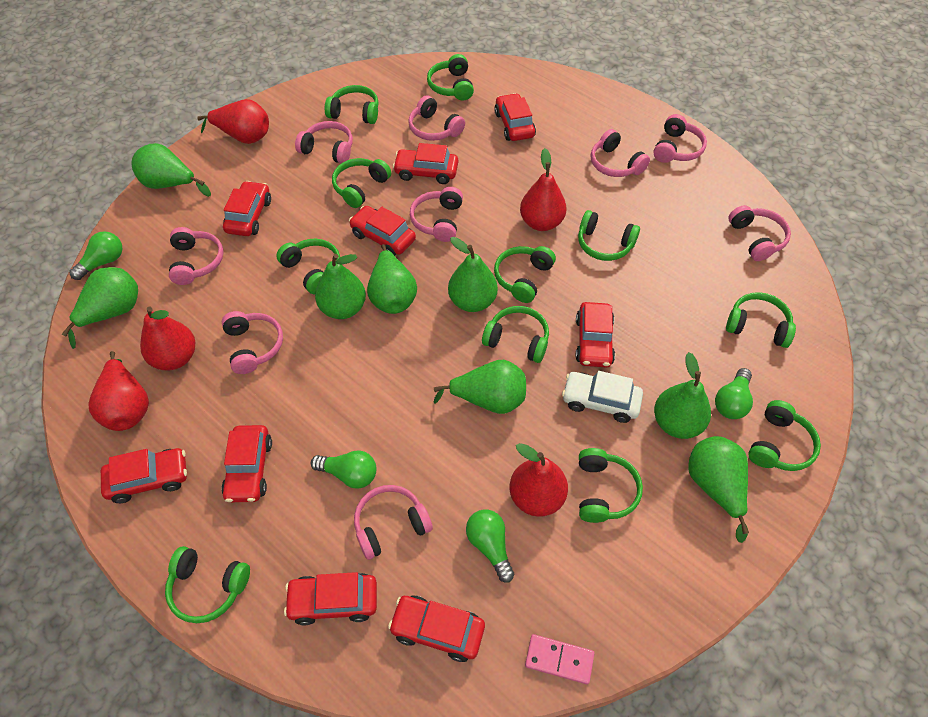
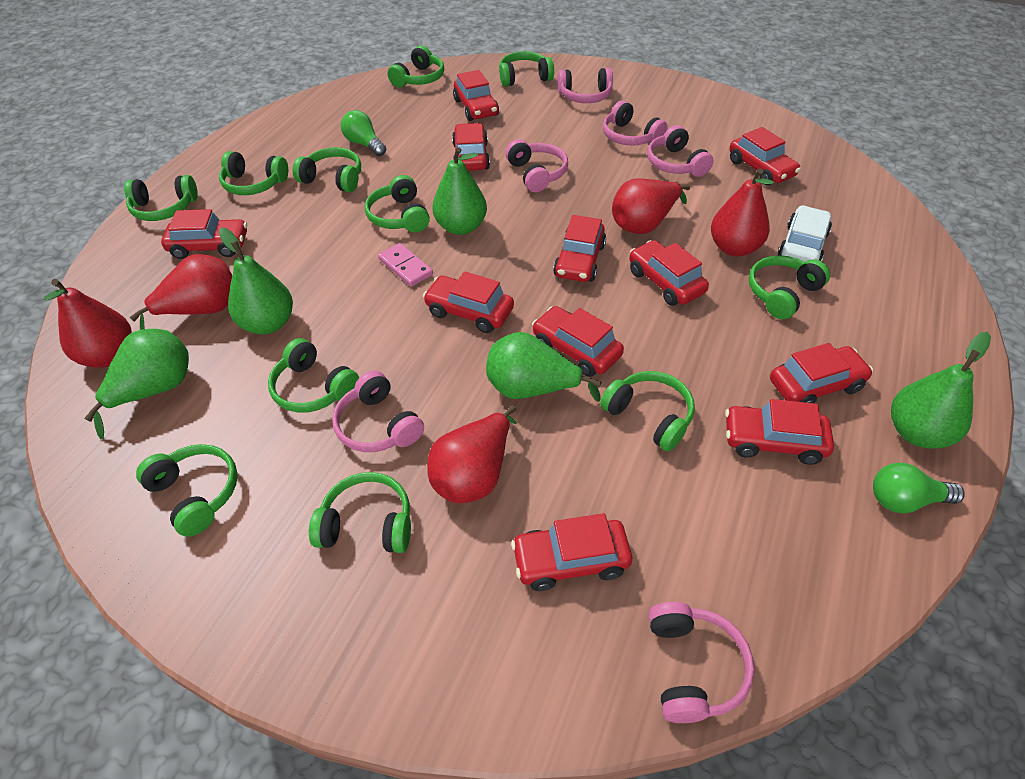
green light bulb: [69,231,123,280] [311,450,377,489] [466,509,514,582] [715,368,753,419] = 4 -> [341,110,386,156] [873,463,965,513] = 2
green pear: [62,267,138,349] [132,143,211,197] [315,254,366,319] [367,244,417,314] [434,360,526,414] [448,237,498,312] [654,352,711,439] [688,436,749,543] = 8 -> [84,329,189,439] [219,228,293,334] [432,147,487,235] [486,332,601,402] [891,332,991,449] = 5
pink headphones: [169,227,224,285] [222,311,283,374] [295,121,353,163] [354,485,433,560] [408,95,465,141] [410,187,463,242] [591,129,650,177] [653,114,707,163] [728,205,791,261] = 9 -> [332,371,424,452] [505,139,568,192] [558,68,613,103] [603,100,668,146] [647,125,714,177] [648,602,754,723] = 6
red car: [101,448,187,503] [221,425,272,502] [223,181,271,236] [284,572,377,625] [349,206,416,256] [388,596,485,662] [393,143,458,184] [494,93,536,141] [575,302,615,367] = 9 -> [161,209,247,259] [423,271,514,333] [452,123,490,171] [453,70,499,121] [511,513,632,591] [532,306,624,377] [553,215,606,282] [629,240,709,306] [725,399,834,465] [729,127,801,185] [770,343,873,403] = 11

